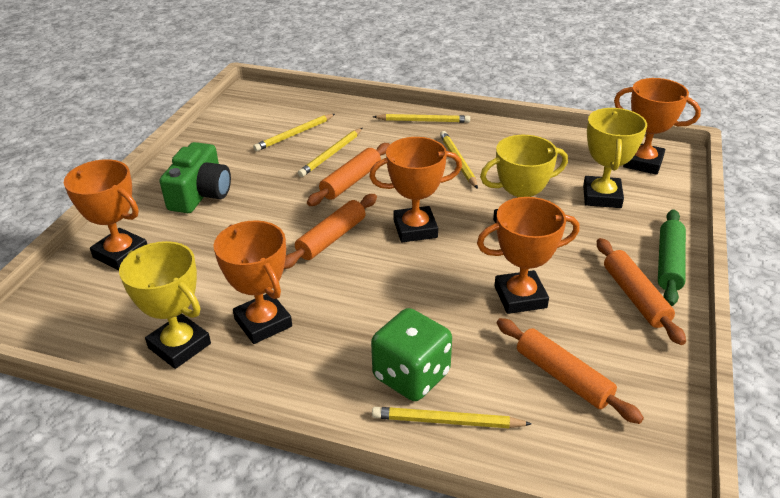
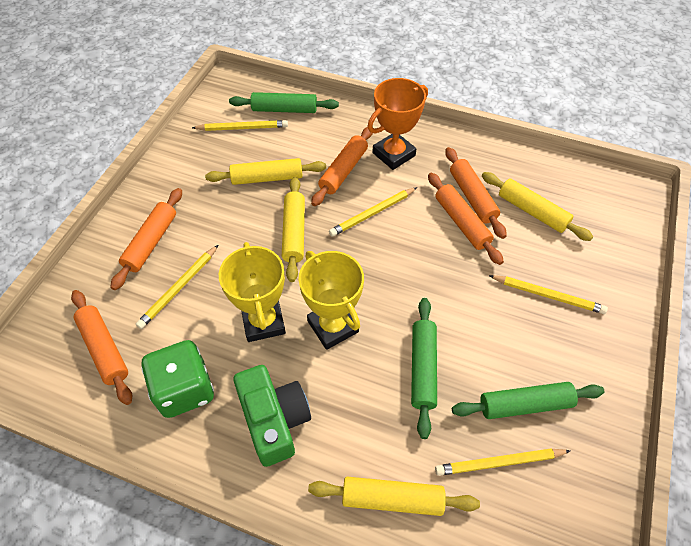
green rolling pin: [658,209,686,306] = 1 -> [229,92,339,113] [411,298,437,439] [452,382,604,419] = 3
orange rolling pin: [284,194,377,269] [307,143,390,206] [497,318,644,424] [597,238,686,345] = 4 -> [71,290,132,405] [110,188,182,290] [311,127,373,206] [428,173,504,265] [445,147,507,239] = 5
orange trophy: [64,159,147,270] [213,220,292,344] [369,137,462,242] [477,197,580,314] [614,78,701,175] = 5 -> [367,78,428,170] = 1
yellow rolling pin: none = 0 -> [205,158,326,185] [282,177,305,282] [308,477,480,516] [482,172,593,241] = 4
yellow trophy: [119,241,211,369] [480,135,568,223] [583,108,647,208] = 3 -> [219,242,286,342] [299,251,364,350] = 2

